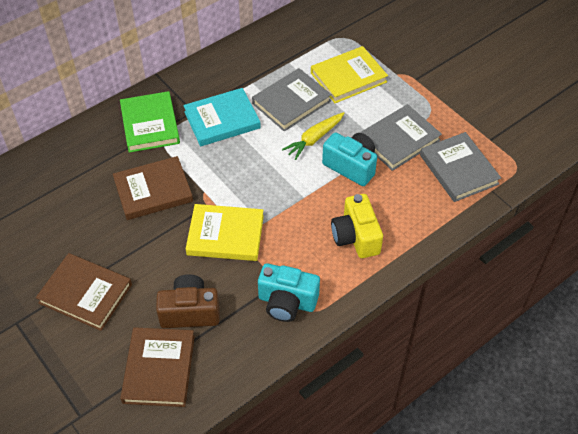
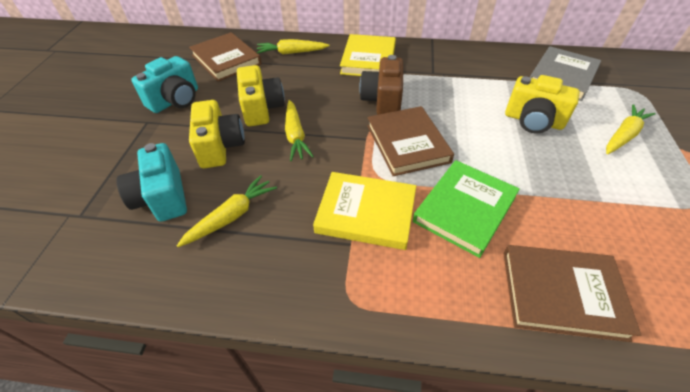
grey book: [252,68,332,132] [360,104,442,171] [420,132,501,202] = 3 -> [530,46,601,101] = 1
turquoise book: [183,88,261,146] = 1 -> none = 0
yellow camera: [331,194,383,258] = 1 -> [189,100,245,168] [237,65,285,126] [505,75,580,134] = 3
yellow carrot: [282,112,344,160] = 1 -> [177,175,277,247] [256,39,329,54] [285,100,314,161] [606,104,656,154] = 4

